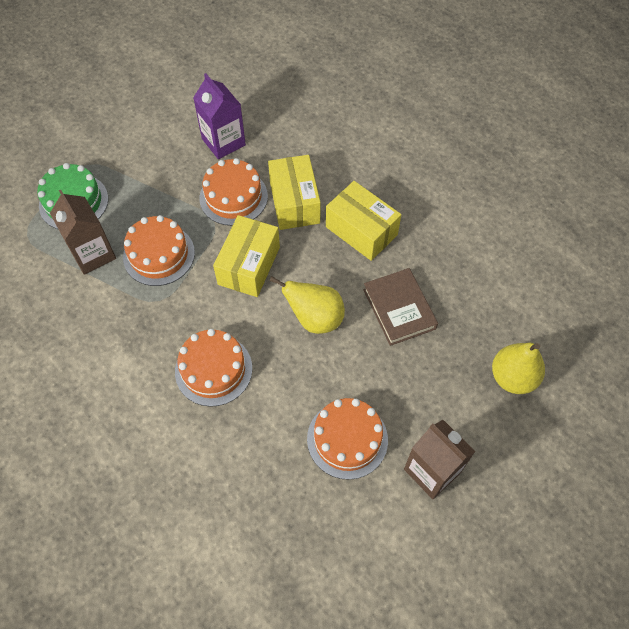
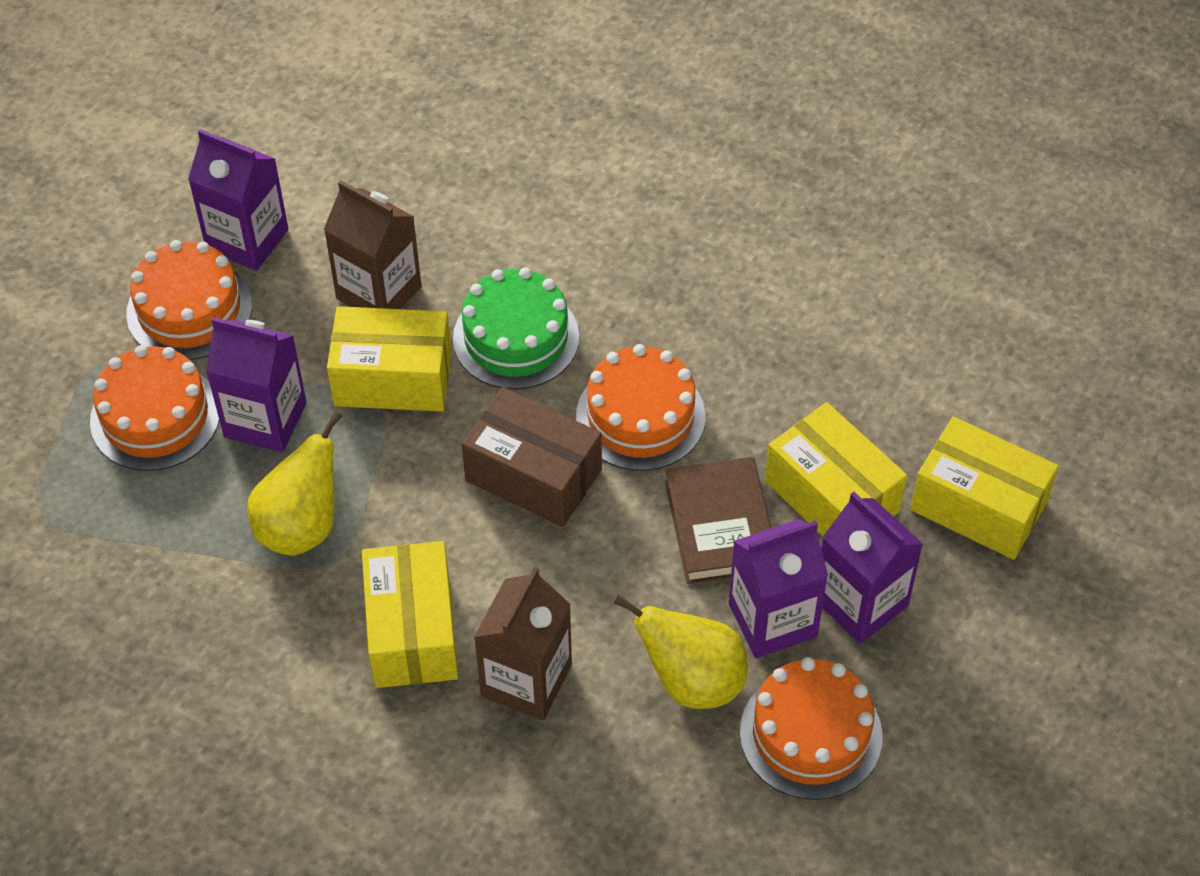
brown box: none = 0 -> [462,387,602,527] = 1
purple carton: [193,73,246,159] = 1 -> [188,129,288,271] [206,317,307,453] [729,519,828,658] [821,492,923,644] = 4
yellow box: [213,215,280,297] [268,155,321,230] [326,181,401,261] = 3 -> [327,306,451,412] [362,541,458,688] [765,402,907,536] [910,417,1058,560] = 4

